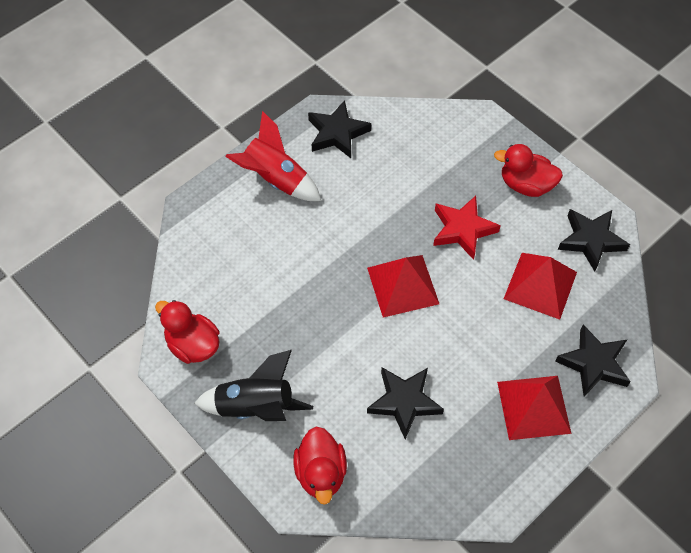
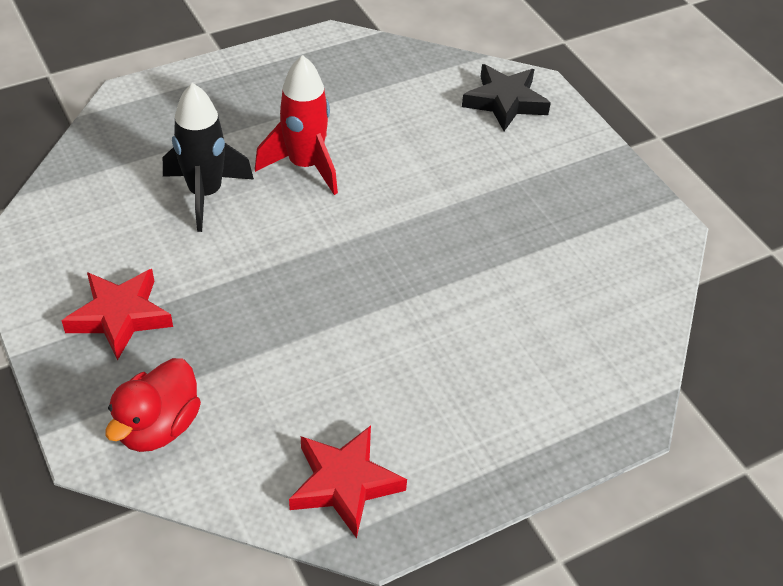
black star: [308,100,371,158] [367,367,444,439] [555,325,631,397] [558,209,630,272] = 4 -> [462,64,551,131] = 1
red duck: [155,300,220,364] [293,427,347,505] [494,144,563,197] = 3 -> [105,358,201,452] = 1
red pyramid: [367,255,439,318] [497,376,572,440] [504,253,577,320] = 3 -> none = 0
red star: [433,196,501,260] = 1 -> [62,269,173,361] [289,426,407,538] = 2

